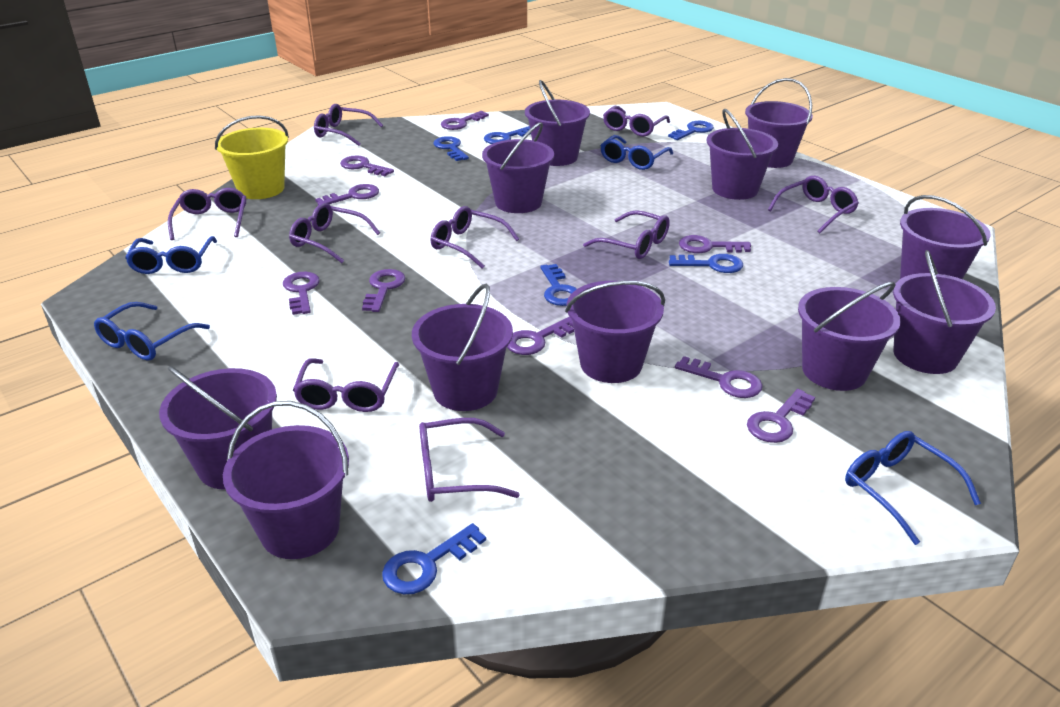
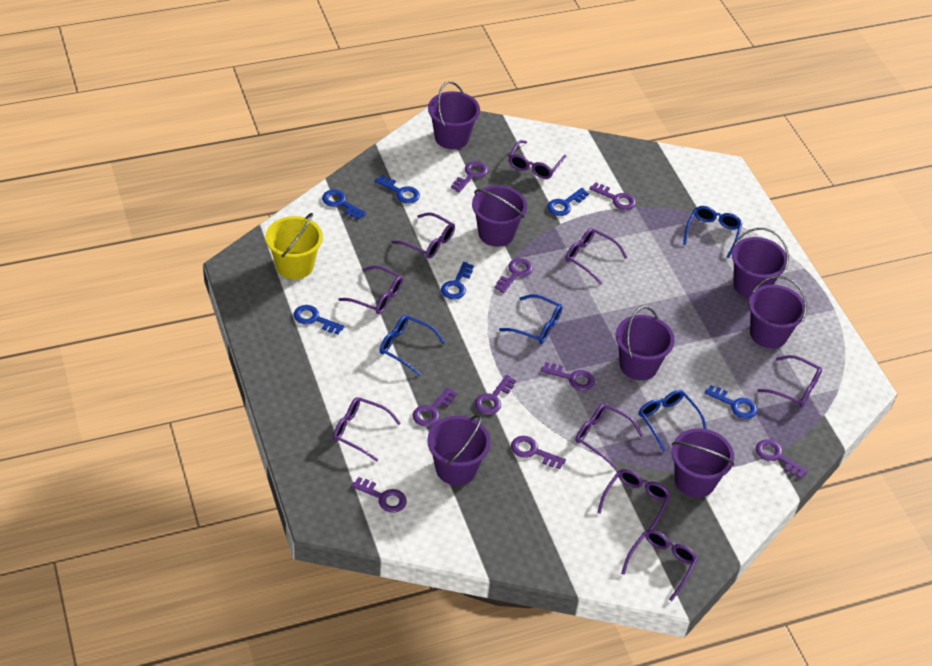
purple bucket: [159,366,277,490] [223,401,349,559] [412,284,513,411] [482,122,554,213] [525,80,590,166] [565,281,665,383] [707,109,778,200] [745,78,813,168] [798,282,901,391] [893,250,996,374] [900,195,991,279] = 11 -> [427,415,491,485] [428,81,480,149] [472,185,527,247] [616,306,675,380] [671,428,734,498] [732,228,789,298] [749,276,807,349] = 7

